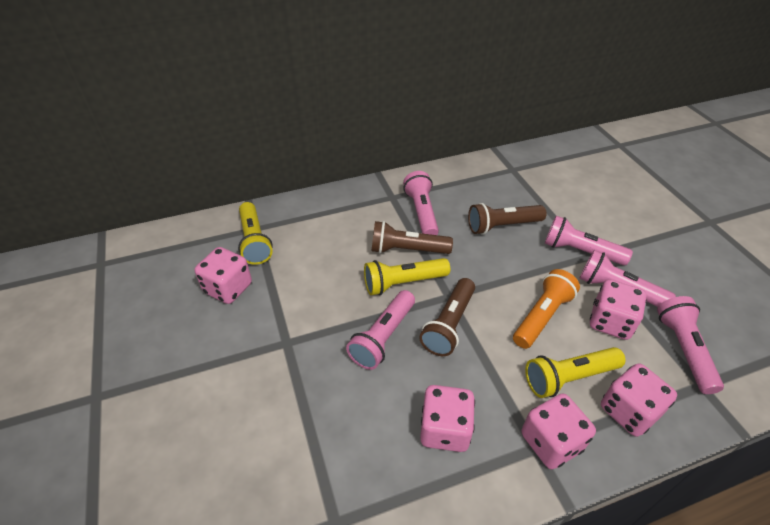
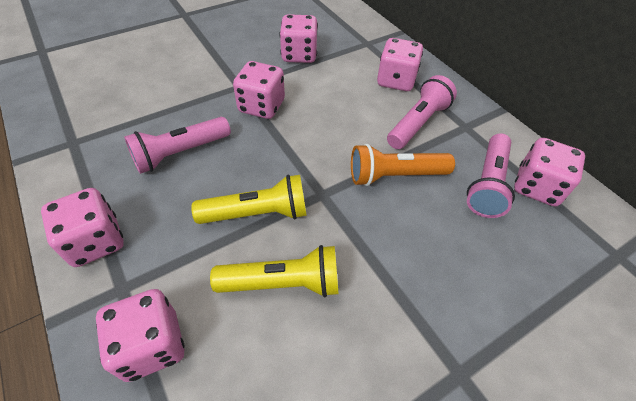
brown flashlight: [372,221,453,254] [419,278,475,356] [468,203,547,235] = 3 -> none = 0
pink dice: [194,247,252,304] [420,385,475,452] [522,393,596,469] [590,280,646,340] [601,363,677,437] = 5 -> [41,188,124,267] [96,289,185,382] [233,61,285,119] [280,14,318,63] [377,38,423,91] [514,138,585,206] = 6
pink flashlight: [346,290,415,370] [403,171,439,235] [545,216,633,265] [580,250,676,307] [657,296,724,394] = 5 -> [124,117,231,174] [387,75,457,149] [467,133,515,218] = 3
yellow flashlight: [238,202,273,265] [364,258,450,295] [525,347,626,398] = 3 -> [191,175,307,224] [210,245,339,297] = 2

